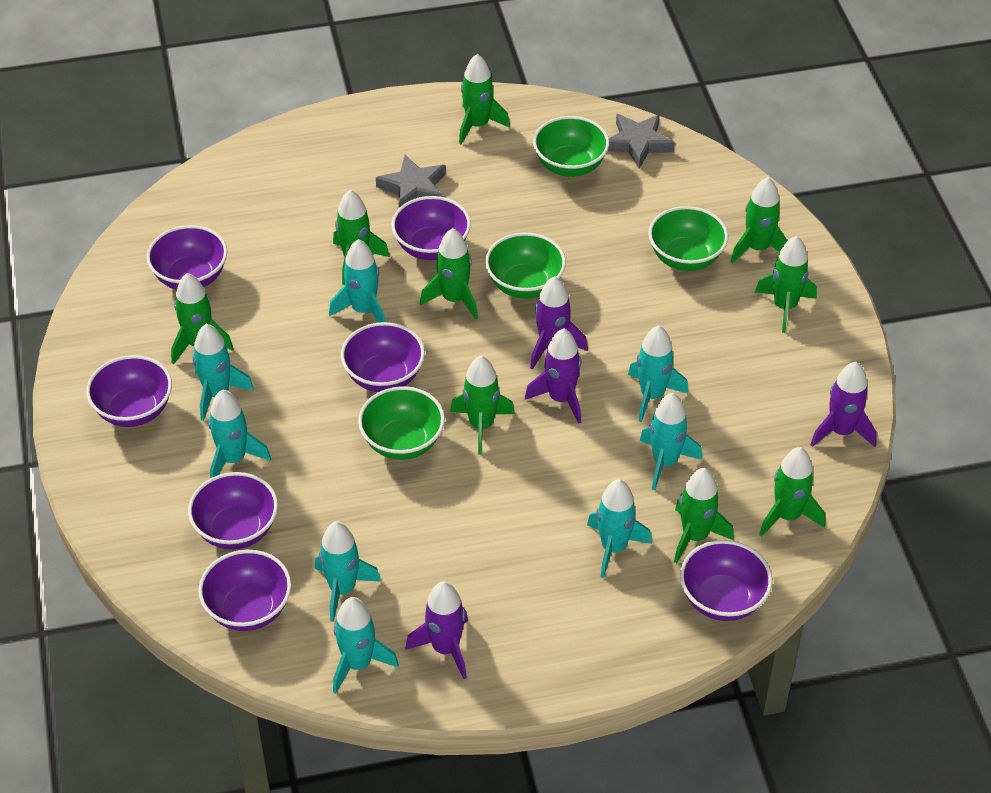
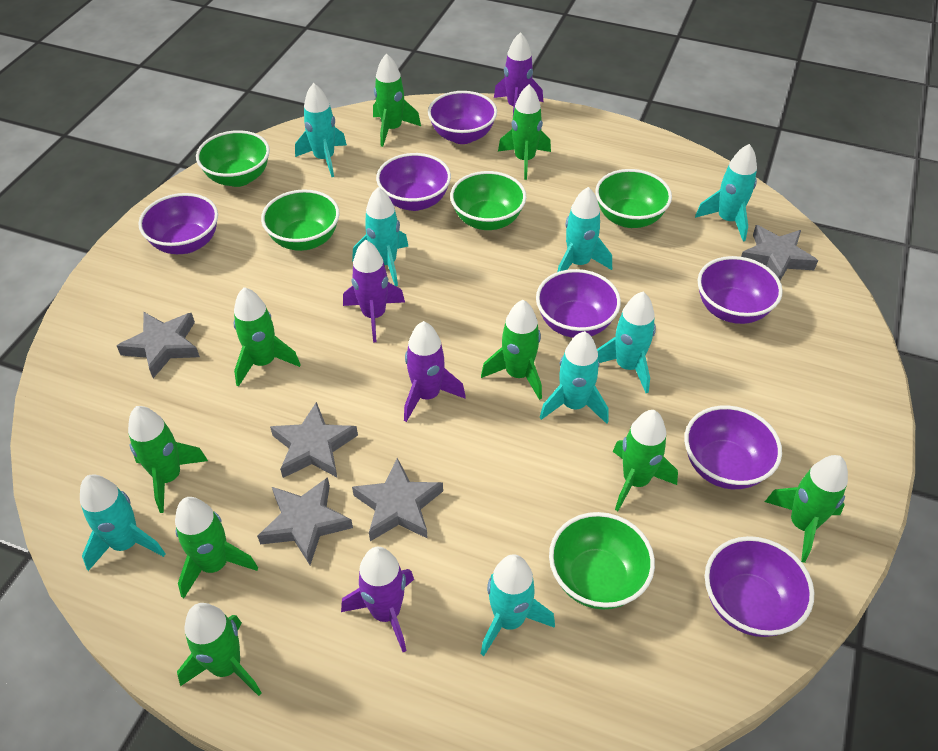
green bowl: [358,386,445,460] [485,233,566,298] [533,116,609,177] [648,206,728,271] = 4 -> [196,130,270,187] [261,189,340,251] [450,171,526,230] [549,512,655,610] [595,169,672,228] = 5
grey star: [376,155,446,208] [608,114,675,169] = 2 -> [117,312,200,378] [257,477,353,565] [270,402,358,478] [352,458,443,541] [741,225,818,280] = 5

